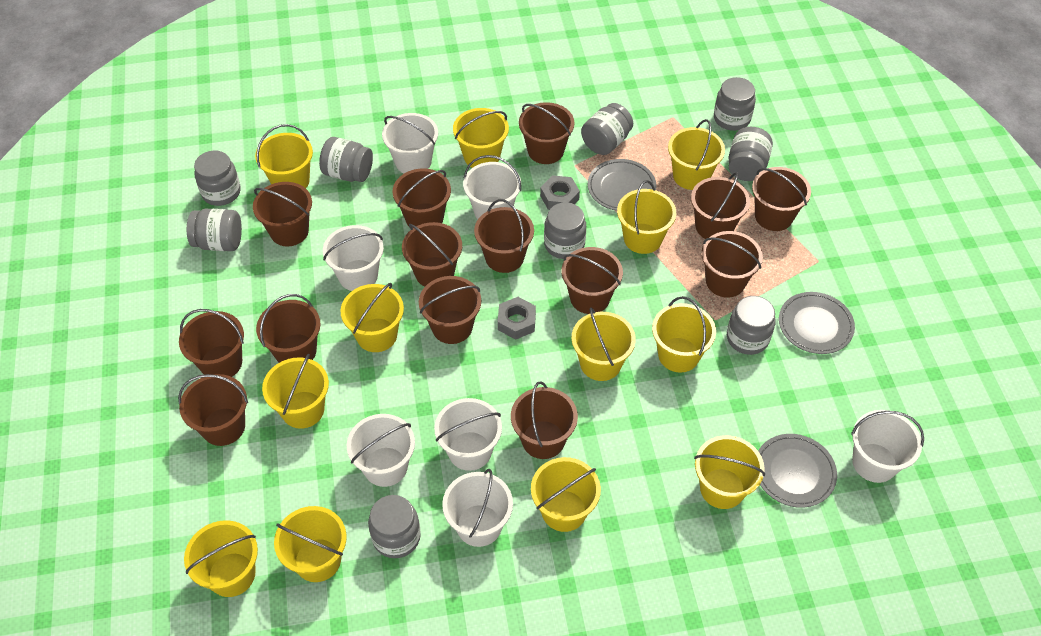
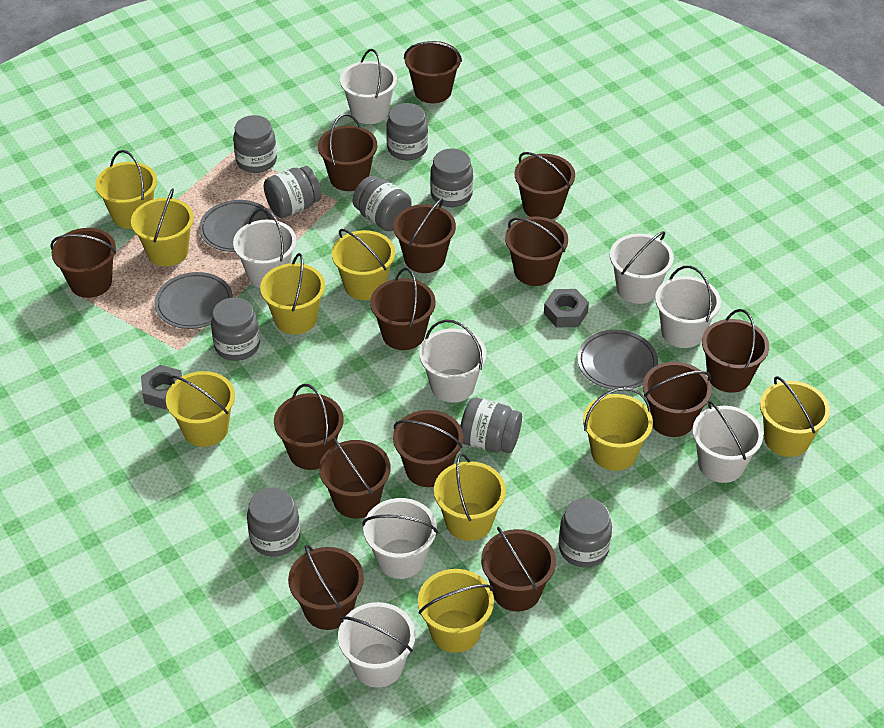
white bucket: [323,225,384,291] [347,414,415,487] [382,113,438,173] [434,398,502,471] [442,469,513,547] [463,155,521,220] [851,410,924,483] = 7 -> [233,208,296,288] [338,602,415,688] [340,49,397,124] [362,498,438,579] [419,320,487,403] [610,231,674,304] [655,266,721,348] [692,401,763,483] = 8
yellow bucket: [184,520,258,597] [255,124,313,188] [262,354,329,429] [274,506,347,582] [340,283,404,352] [453,108,509,168] [531,457,601,532] [572,307,636,381] [617,180,676,254] [652,296,716,373] [668,119,725,190] [694,435,765,509] = 12 -> [95,150,157,229] [131,188,194,266] [166,371,235,447] [260,253,325,335] [332,229,395,300] [418,569,494,653] [434,453,506,541] [583,387,653,471] [760,376,830,457] = 9

